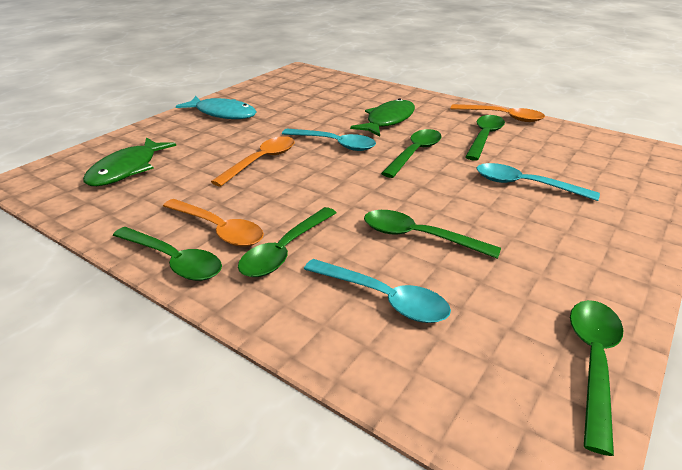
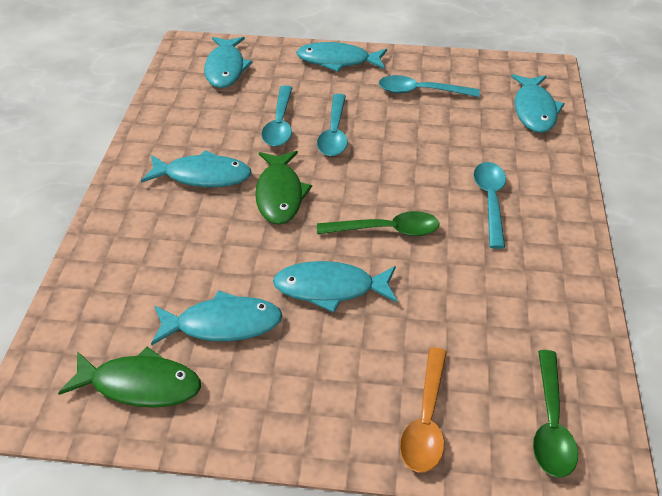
green spoon: [113,227,222,281] [238,207,336,277] [364,210,501,259] [381,129,442,178] [465,115,505,161] [570,300,623,456] = 6 -> [317,211,439,236] [533,350,578,478] = 2
orange spoon: [163,199,264,247] [211,136,295,187] [450,104,545,122] = 3 -> [400,347,447,472] = 1
turquoise fish: [176,96,256,119] = 1 -> [141,150,252,187] [151,290,283,346] [204,37,253,88] [273,261,397,313] [296,42,387,72] [511,74,564,133] = 6
turquoise spoon: [282,129,376,151] [304,259,451,323] [477,163,600,201] = 3 -> [261,85,292,147] [317,94,348,156] [378,75,480,97] [474,162,506,249] = 4

